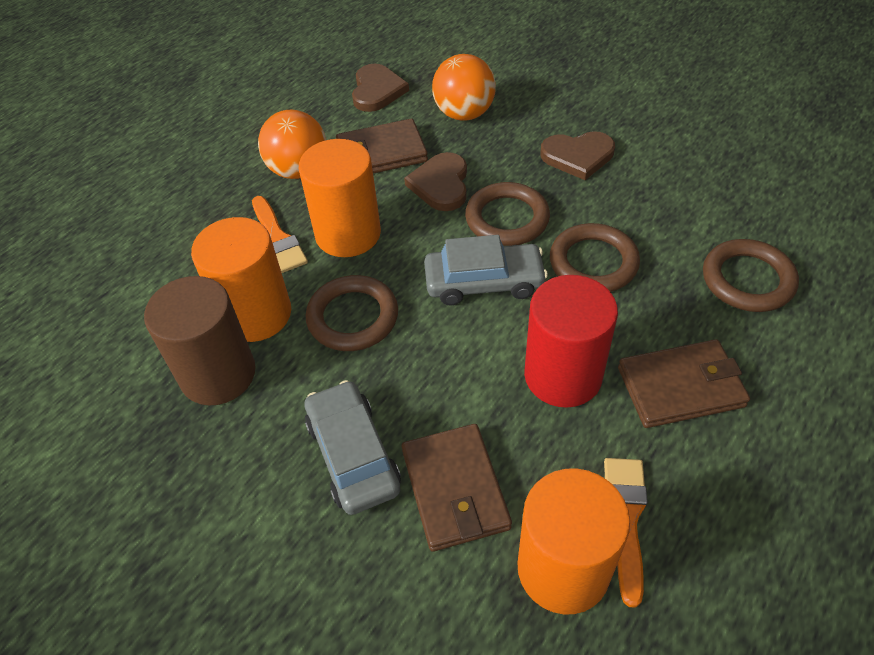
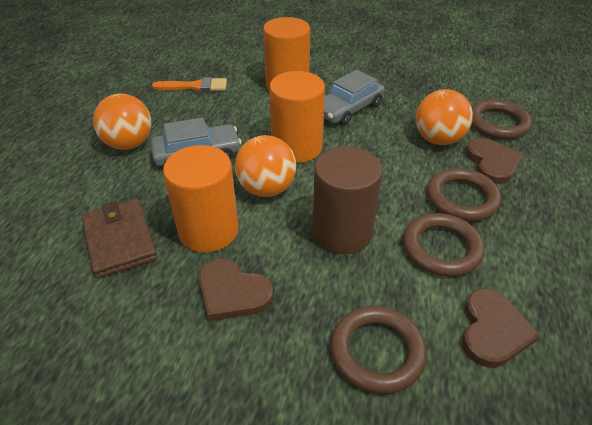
brown wallet: [336,119,428,174] [402,424,512,552] [618,339,750,428] = 3 -> [82,199,158,278] = 1
orange ball: [258,110,326,179] [432,54,496,120] = 2 -> [93,93,152,150] [235,135,296,197] [416,89,473,145] = 3
orange brush: [252,196,308,273] [604,458,648,608] = 2 -> [152,77,227,92] = 1
red cylinder: [524,275,618,408] = 1 -> none = 0

